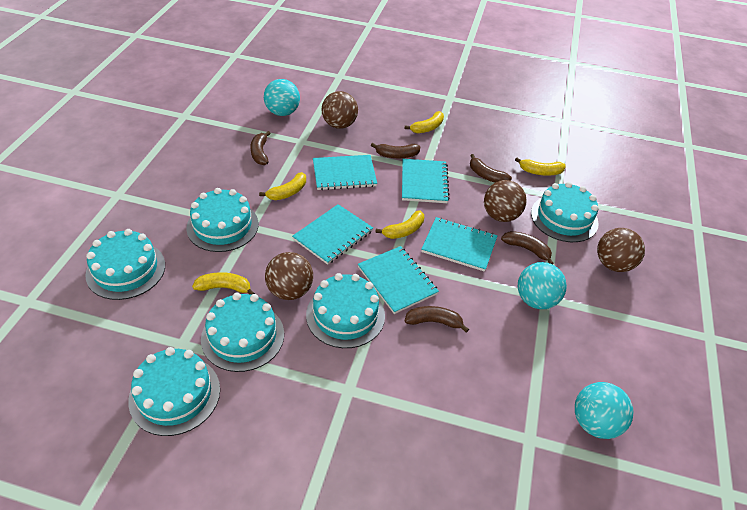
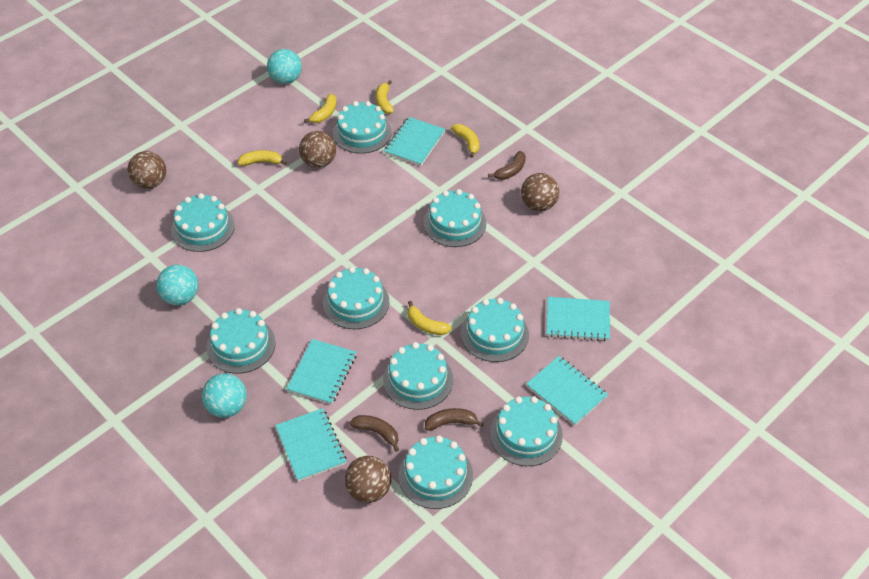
brown banana: [250,131,271,165] [371,143,420,158] [405,306,469,333] [470,154,512,182] [501,231,554,265] = 5 -> [349,415,399,452] [425,408,483,431] [488,151,526,180] = 3
turquoise cake: [85,229,165,300] [128,347,220,436] [186,188,258,252] [201,293,284,372] [306,273,385,348] [531,182,599,242] = 6 -> [171,193,235,252] [206,308,276,374] [323,267,389,329] [333,101,392,154] [383,342,453,410] [398,435,473,509] [424,189,486,247] [461,298,529,362] [490,396,563,466] = 9

